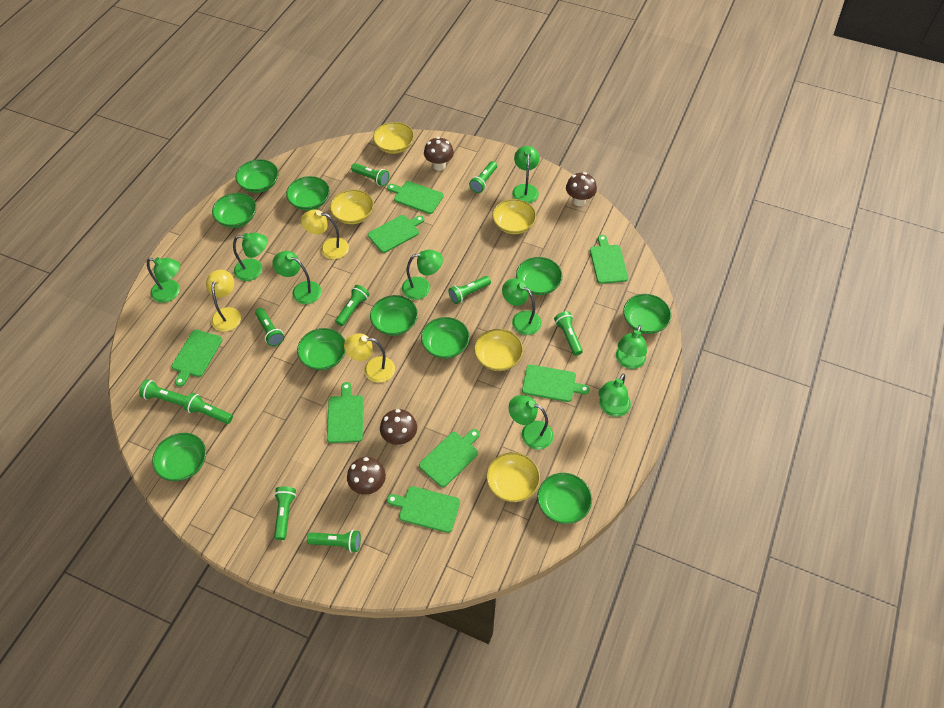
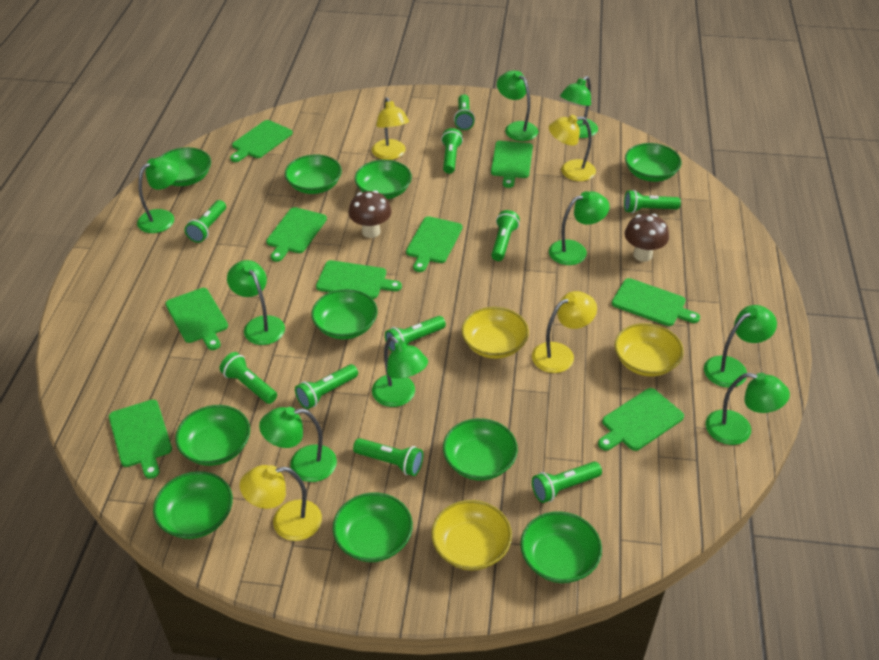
brown mushroom: [347,457,386,495] [380,409,417,445] [424,137,454,171] [566,172,597,206] = 4 -> [349,190,391,238] [624,214,669,262] = 2
green cutting board: [172,330,222,387] [327,382,364,443] [368,215,424,253] [387,181,444,214] [387,486,460,533] [419,429,480,487] [522,365,590,402] [590,235,628,284] = 8 -> [109,400,172,479] [165,288,228,350] [230,120,293,162] [266,207,327,262] [316,260,402,299] [406,216,463,272] [491,141,533,188] [598,388,684,451] [612,278,700,326] = 9
yellow bowl: [330,189,374,224] [373,122,414,154] [474,329,523,371] [486,452,540,502] [492,199,537,234] = 5 -> [431,500,512,571] [462,307,529,359] [614,323,684,376] = 3
yellow lamp: [206,270,241,332] [301,209,349,259] [344,333,395,383] = 3 -> [240,465,322,541] [372,97,409,160] [532,291,597,373] [549,115,596,181] = 4

